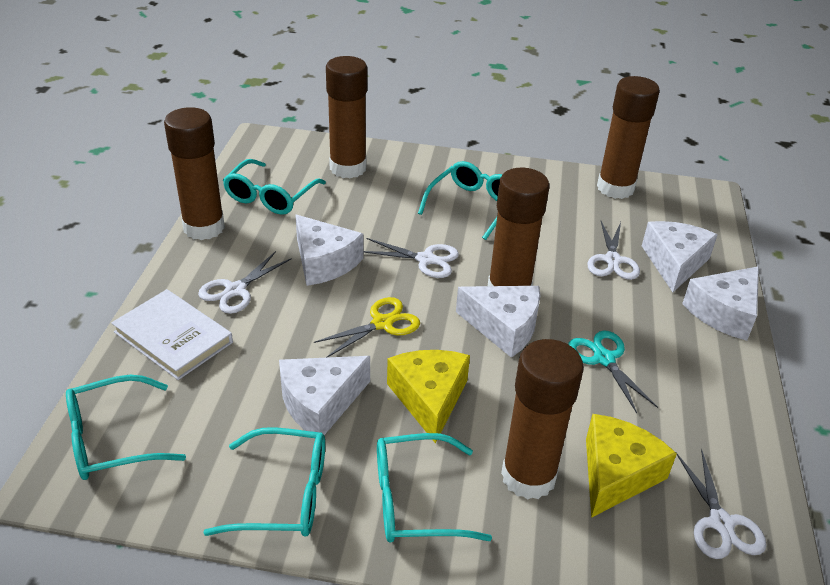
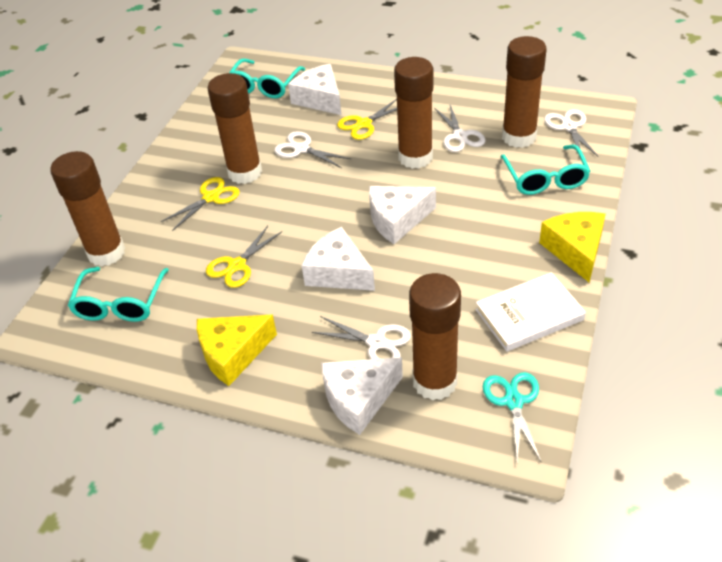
turquoise glasses: [66,375,186,480] [203,427,325,537] [223,159,326,215] [377,433,492,543] [418,161,502,240] = 5 -> [68,267,169,322] [229,58,305,98] [500,145,591,195] = 3
white cheese: [279,356,370,435] [295,214,364,286] [456,286,540,358] [642,221,718,292] [682,266,759,341] = 5 -> [288,64,341,115] [302,227,375,291] [321,357,403,435] [369,186,436,244] = 4
yellow scissors: [314,297,420,358] = 1 -> [161,177,240,231] [206,226,282,288] [337,99,397,140] = 3

